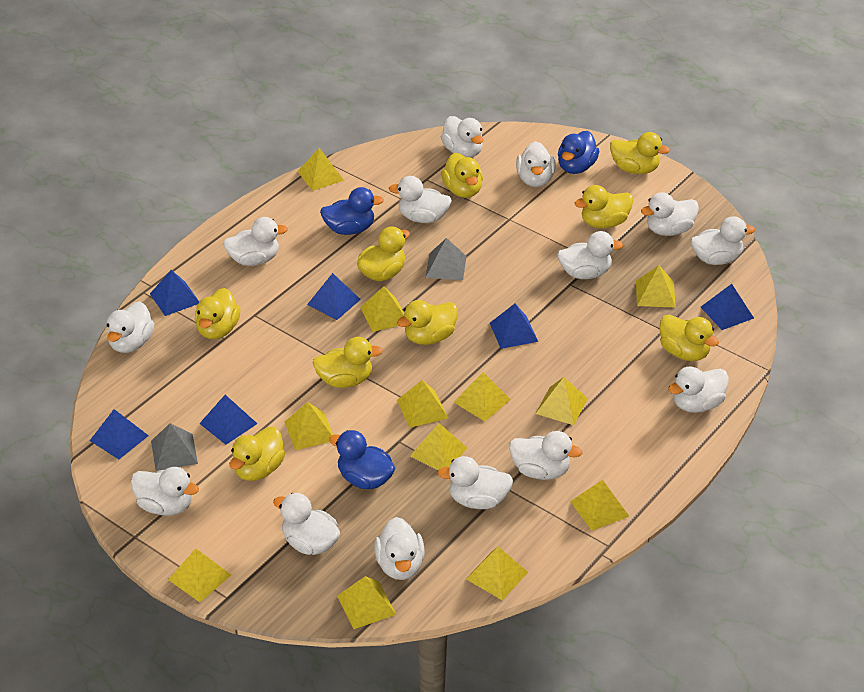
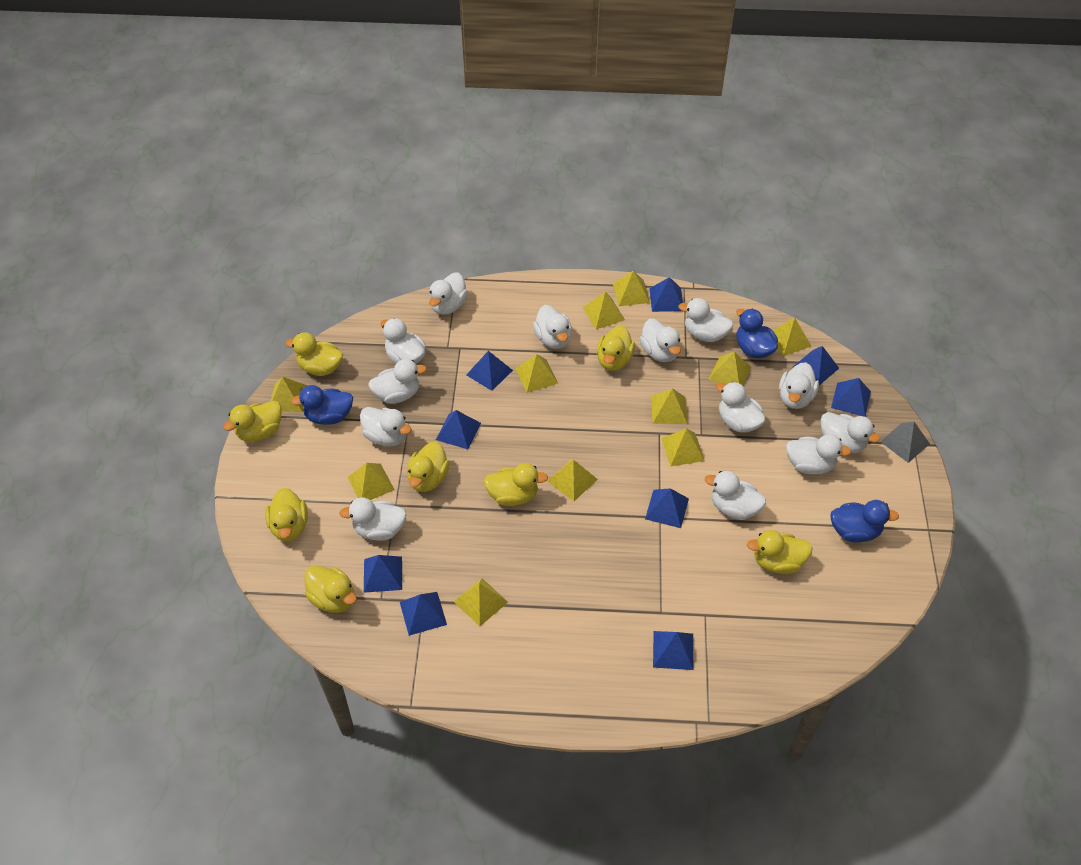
blue pyramid: [90,409,149,459] [150,270,199,316] [199,395,257,445] [307,273,361,320] [490,304,538,349] [701,284,754,330] = 6 -> [364,555,402,593] [400,592,447,636] [436,410,481,449] [466,351,513,391] [645,488,689,528] [649,277,683,312] [653,631,693,670] [792,346,839,385] [831,378,871,417] = 9
grey pyramid: [151,423,198,471] [426,238,466,280] = 2 -> [880,422,930,463] = 1
white duck: [107,301,154,353] [131,467,199,516] [223,217,288,266] [273,493,340,555] [374,517,425,580] [389,176,452,223] [437,456,513,509] [441,116,484,158] [509,431,582,480] [516,141,556,187] [557,231,623,279] [641,192,699,236] [668,367,729,413] [691,216,755,265] = 14 -> [339,497,407,541] [360,407,412,447] [368,359,427,404] [380,318,426,364] [429,272,468,315] [533,305,572,349] [640,318,681,362] [678,298,733,342] [705,471,766,520] [716,382,766,433] [779,362,819,409] [786,434,851,474] [821,412,880,453] = 13
yellow duck: [195,288,241,339] [229,427,285,481] [312,337,383,388] [357,227,410,281] [397,300,458,345] [441,153,483,198] [575,185,633,228] [610,132,670,174] [660,314,719,361] = 9 -> [223,401,282,442] [265,488,308,541] [285,332,343,376] [304,565,357,613] [407,441,450,492] [484,463,548,506] [597,325,635,371] [747,530,813,574] = 8
yellow pyramid: [168,548,231,602] [285,402,333,450] [297,148,344,191] [337,576,396,629] [360,286,405,332] [397,380,448,428] [410,423,467,470] [454,372,511,421] [466,547,528,601] [535,377,588,425] [570,480,629,531] [636,265,676,308] = 12 -> [271,377,308,412] [348,463,395,500] [454,578,508,626] [515,354,558,393] [548,459,598,501] [583,291,625,329] [613,271,650,306] [651,388,687,424] [661,428,705,467] [708,352,751,386] [772,318,811,356] = 11

